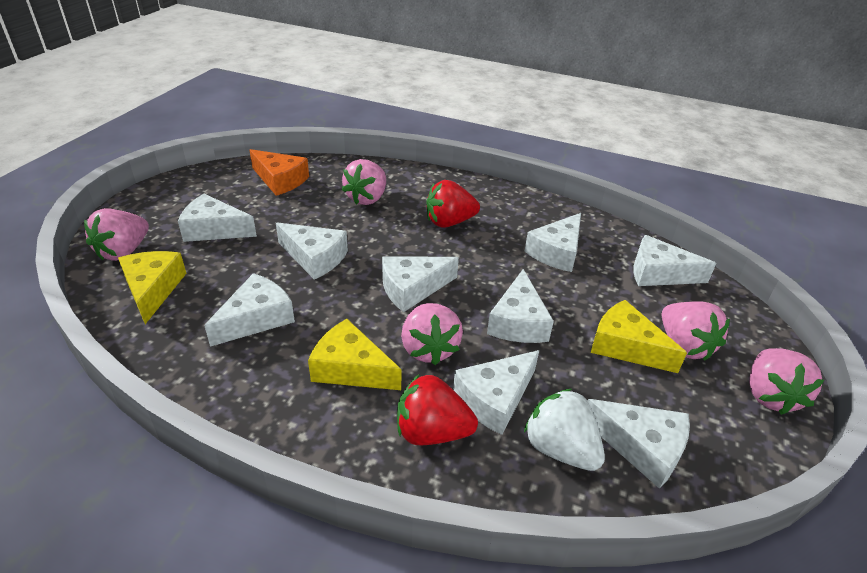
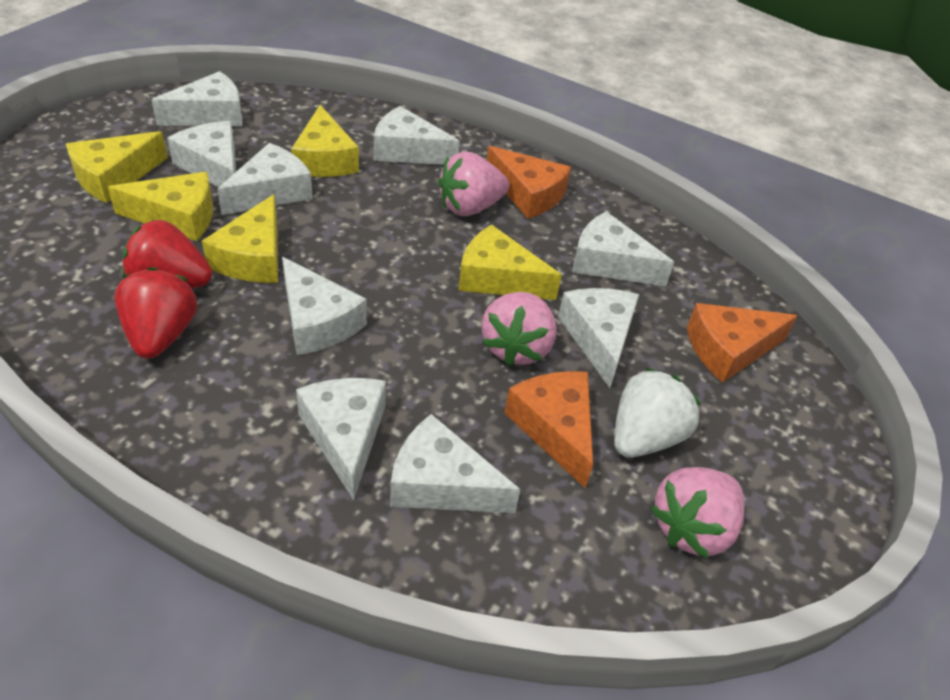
orange cheese: [250,149,309,196] = 1 -> [487,146,571,219] [504,371,593,488] [687,303,798,383] = 3
pink strawberry: [84,208,149,261] [342,159,386,205] [401,303,463,365] [662,301,730,361] [749,348,824,415] = 5 -> [438,151,509,216] [482,292,557,366] [651,467,744,559] = 3
yellow cheese: [118,251,187,324] [308,319,402,390] [591,300,687,373] = 3 -> [66,131,168,203] [108,172,213,241] [202,194,278,283] [291,105,359,177] [459,224,562,300] = 5

